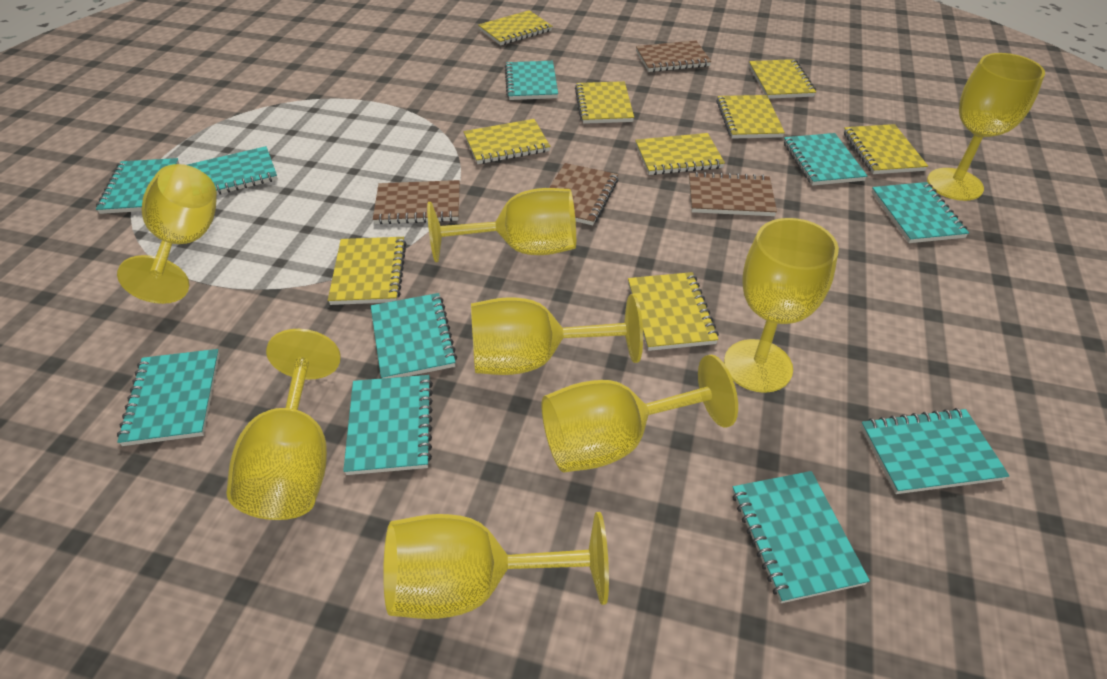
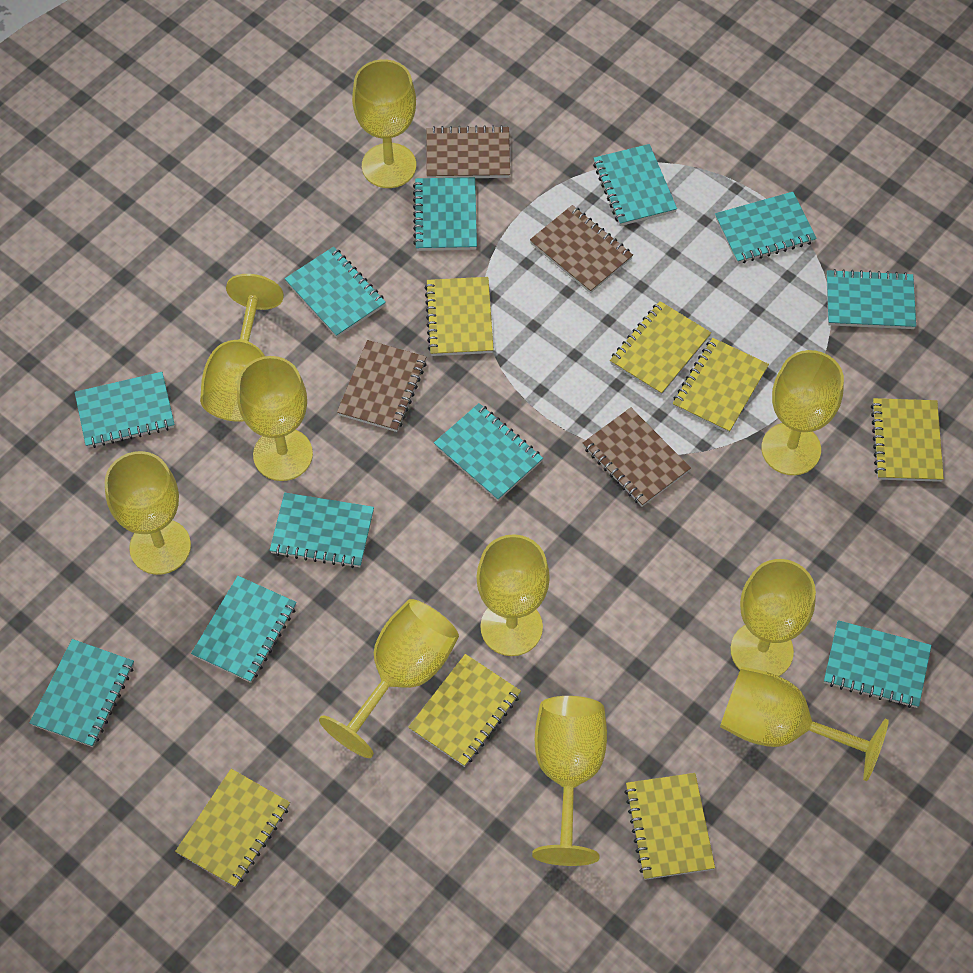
turquoise notebook: [96,158,179,214] [117,349,220,446] [187,146,278,195] [343,375,433,475] [371,293,457,378] [505,61,558,100] [732,471,870,603] [784,133,867,186] [861,408,1009,494] [871,182,969,243] = 10 -> [30,639,134,747] [75,372,175,448] [191,576,297,683] [270,493,374,568] [285,247,386,338] [413,177,477,251] [434,403,543,501] [593,144,677,226] [715,192,817,264] [824,620,932,708] [827,269,916,329] = 11
yellow goblet: [117,164,217,304] [226,329,341,520] [383,512,609,619] [427,188,576,262] [471,294,643,375] [542,354,738,472] [724,218,839,393] [927,53,1045,201] = 8 -> [105,451,191,575] [200,274,284,422] [237,356,313,481] [319,599,459,758] [352,59,416,188] [477,534,550,656] [532,696,607,866] [720,666,889,781] [731,559,816,676] [761,350,844,475] = 10
yellow notebook: [328,237,407,305] [464,119,550,164] [478,10,552,45] [575,81,634,124] [628,272,719,351] [635,133,725,175] [716,95,785,139] [749,59,816,99] [844,124,928,174] = 9 -> [175,769,290,888] [408,654,521,767] [425,277,494,356] [610,301,711,395] [624,773,715,880] [673,338,769,433] [871,398,944,482] = 7

